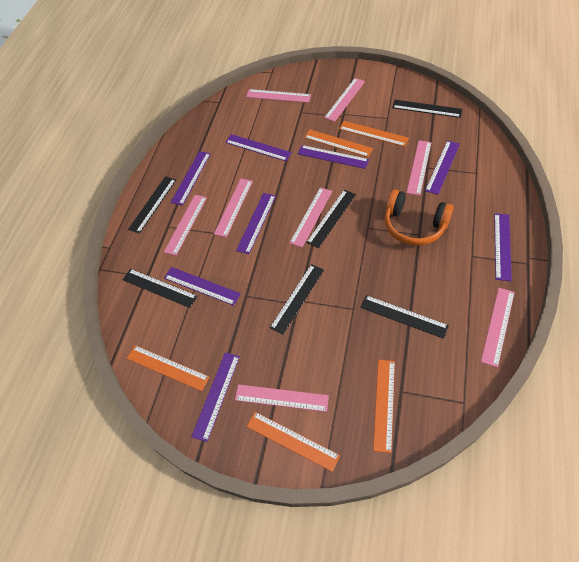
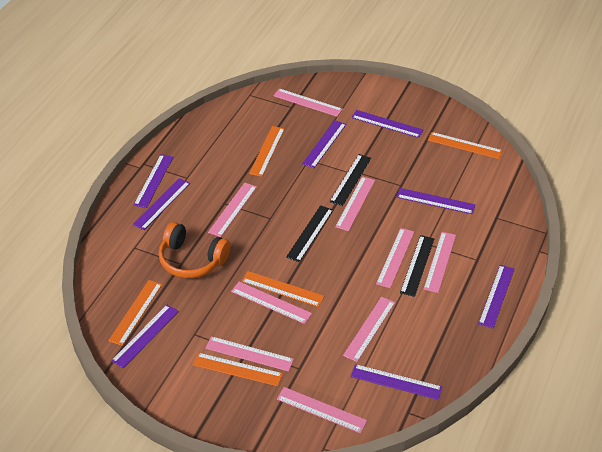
black ruler: [122,269,197,308] [128,176,176,234] [270,264,324,335] [306,190,356,248] [360,295,449,339] [392,100,462,118] = 6 -> [286,205,333,262] [330,154,371,206] [400,235,434,297] = 3
pink ruler: [164,195,207,256] [214,178,253,237] [235,384,329,412] [246,89,311,103] [290,187,332,247] [324,78,365,122] [407,140,432,196] [481,288,515,368] = 8 -> [205,336,294,372] [208,183,257,237] [231,281,312,324] [273,89,343,117] [277,387,367,433] [335,176,375,231] [343,297,395,362] [376,228,414,288] [424,232,456,293] = 9

